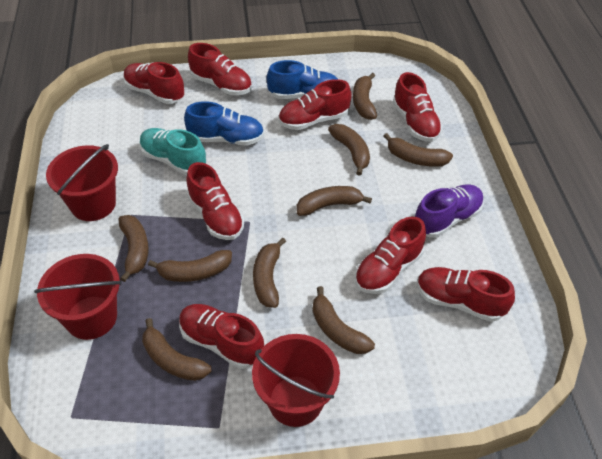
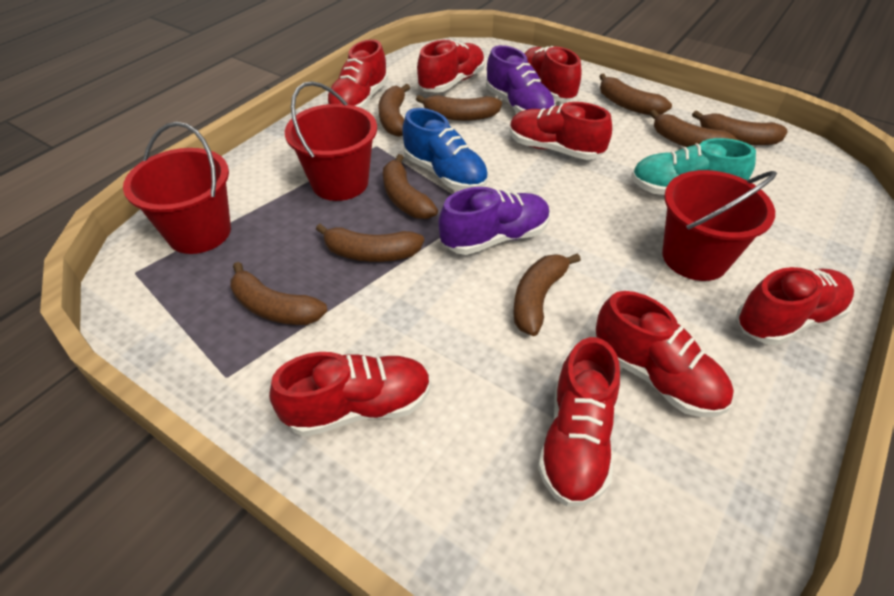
blue shoe: [184,101,264,146] [267,60,338,99] = 2 -> [402,108,488,191] = 1
purple shoe: [415,184,484,238] = 1 -> [438,187,550,255] [486,45,556,113] = 2

